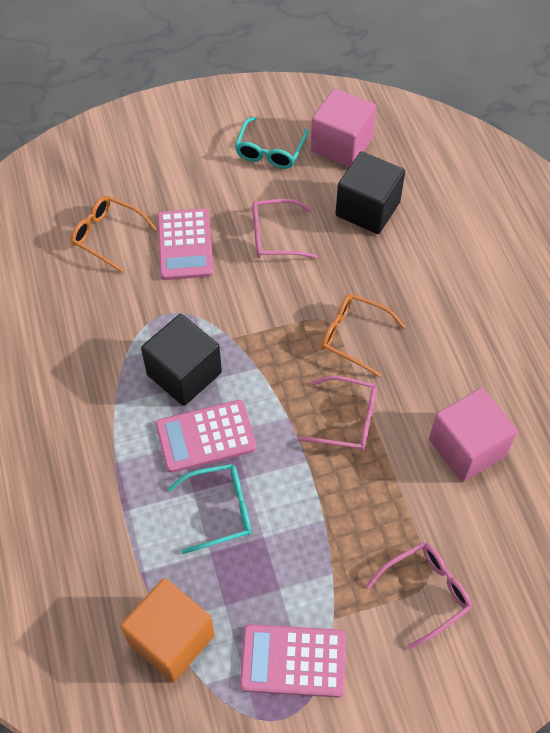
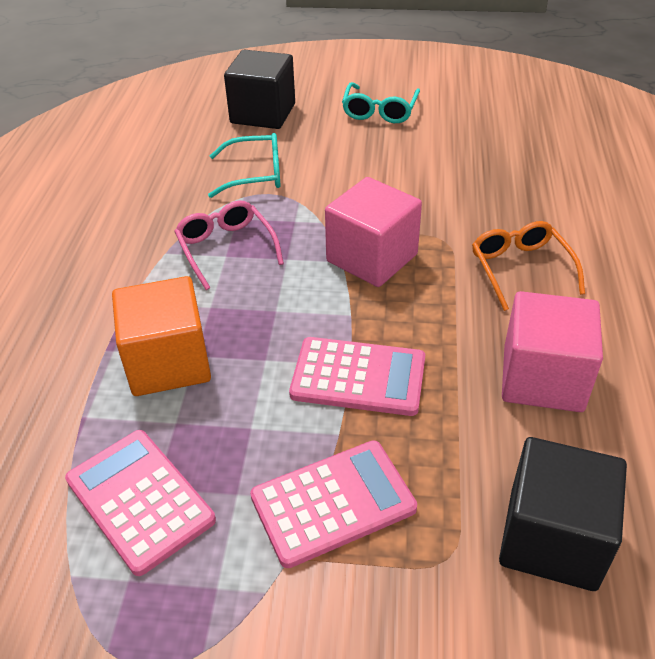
orange glasses: [71,196,157,273] [321,294,406,377] = 2 -> [472,221,585,311] = 1
pink glasses: [252,199,318,258] [297,376,377,451] [366,542,472,649] = 3 -> [174,200,284,290] = 1

